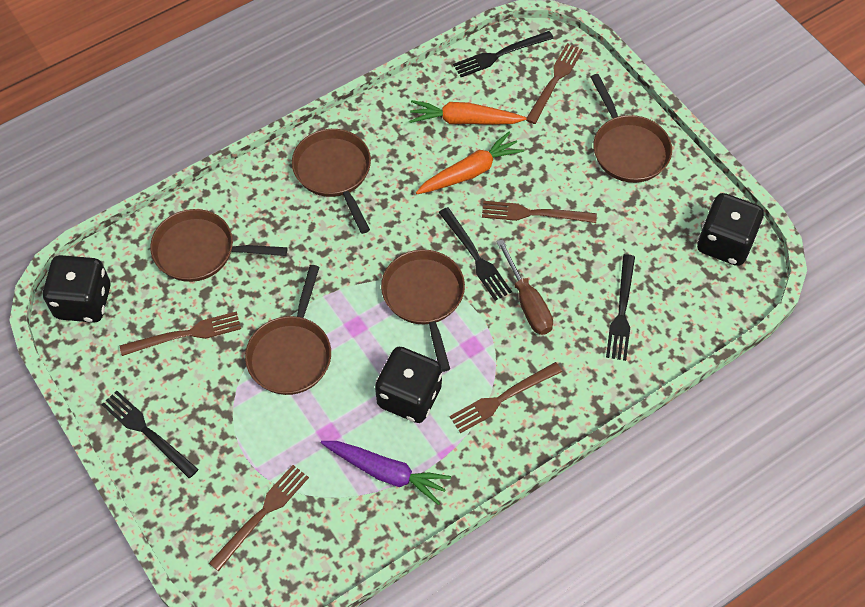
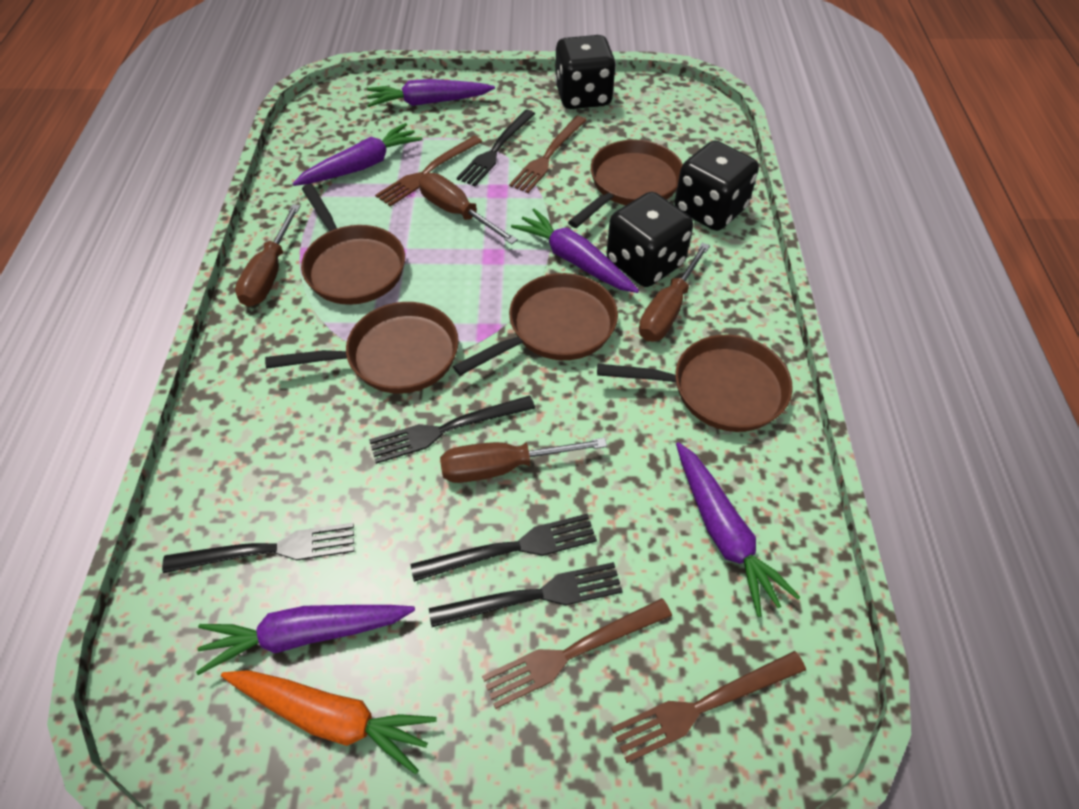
black fork: [101,391,199,478] [438,207,512,301] [453,31,554,77] [606,254,635,361] = 4 -> [162,523,354,573] [369,395,535,464] [411,514,597,582] [429,562,623,627] [457,110,535,186] = 5
brown fork: [120,311,241,356] [209,465,309,572] [450,362,562,433] [482,201,597,223] [526,43,583,124] = 5 -> [375,136,482,207] [482,598,672,709] [509,116,586,193] [611,651,806,763] = 4
brown screwdriver: [496,239,553,335] = 1 -> [235,204,300,307] [419,173,518,244] [440,438,607,483] [639,243,710,342] = 4
orange carrot: [409,100,527,125] [416,132,524,194] = 2 -> [221,670,437,774] = 1
purple carrot: [321,441,451,505] = 1 -> [196,605,415,675] [292,123,423,186] [367,79,495,107] [511,208,639,293] [676,442,800,617] = 5

